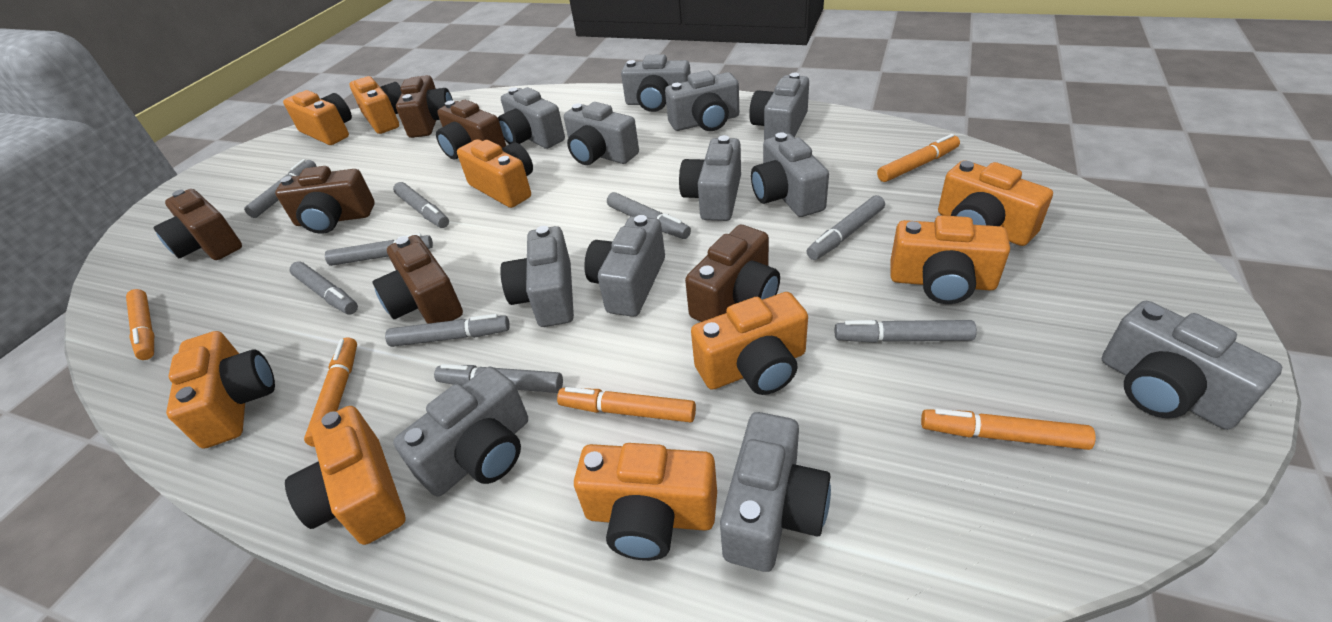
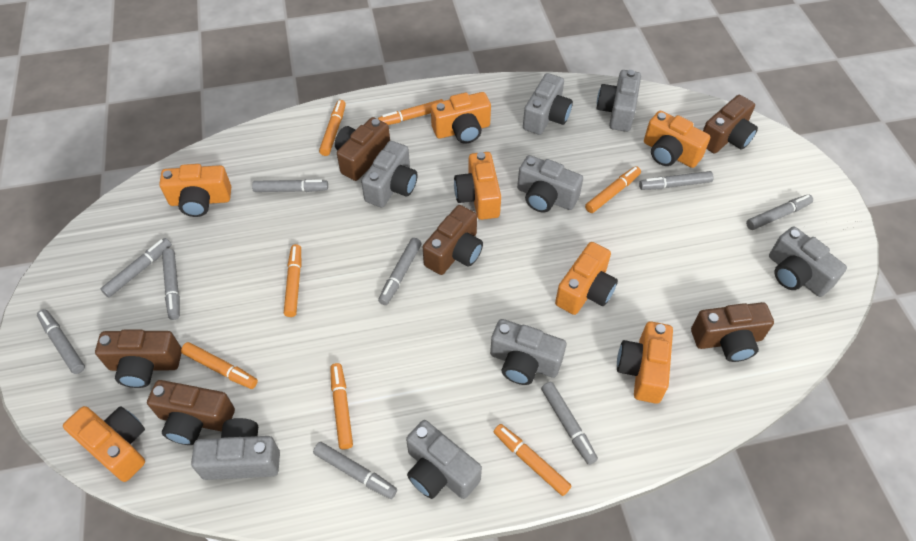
grey camera: [393,367,528,497] [498,87,565,149] [500,226,574,327] [564,102,639,165] [584,215,665,317] [621,54,691,112] [665,70,739,131] [679,135,741,221] [720,412,831,572] [749,73,809,141] [751,132,829,217] [1102,301,1282,430] = 12 -> [191,418,280,480] [361,141,417,208] [406,420,482,499] [490,319,566,385] [517,155,583,213] [523,73,573,135] [597,70,641,132] [769,226,847,297] = 8
orange camera: [166,331,275,449] [283,90,352,145] [285,406,405,545] [349,76,402,134] [457,139,533,208] [574,443,717,561] [691,292,808,395] [890,215,1010,304] [938,160,1053,246] = 9 -> [63,406,145,482] [159,164,231,217] [431,92,491,144] [454,152,501,220] [555,242,618,315] [617,321,673,404] [644,110,710,168] = 7
orange marker: [126,289,154,360] [304,338,357,447] [557,387,696,422] [877,134,960,182] [921,409,1096,450] = 5 -> [181,342,258,389] [284,244,301,317] [319,100,346,156] [330,363,353,449] [378,99,444,125] [494,424,572,496] [585,166,641,213] = 7

